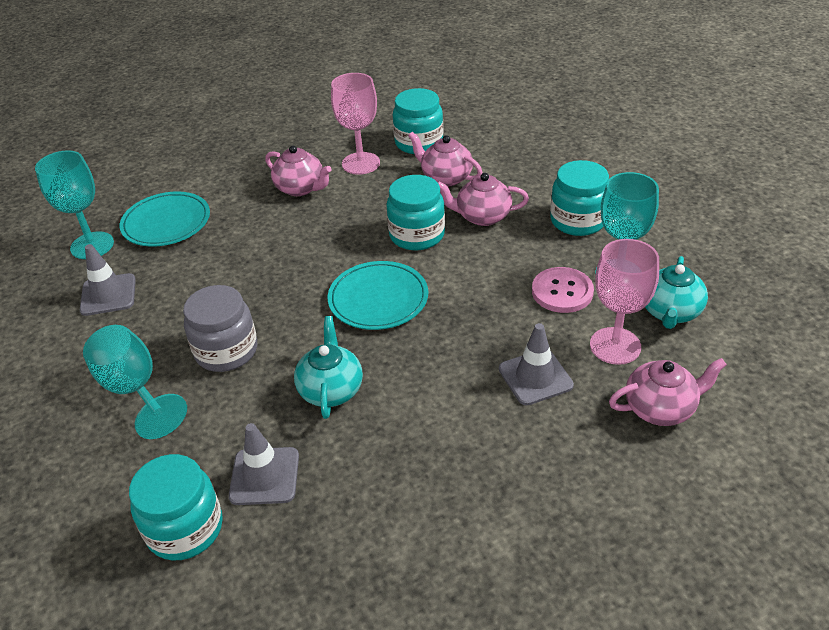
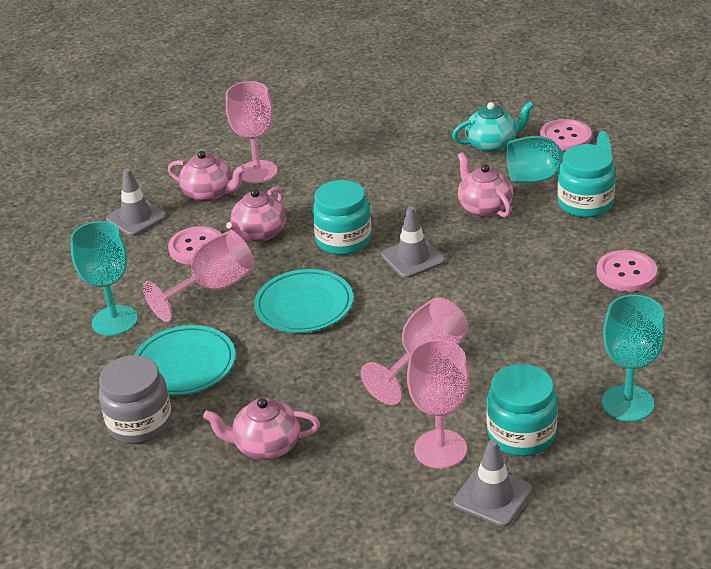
pink button: [532,267,594,313] = 1 -> [168,226,221,265] [540,119,592,151] [597,250,657,292] = 3
pink goblet: [331,73,380,175] [590,239,659,365] = 2 -> [142,231,254,322] [226,81,277,183] [360,297,468,405] [407,340,469,469] = 4
turquoise jar: [129,454,223,561] [386,175,445,250] [393,88,443,154] [550,160,609,236] = 4 -> [312,180,371,255] [487,364,558,456] [557,144,616,218] = 3
turquoise teapot: [294,316,363,419] [645,256,708,329] = 2 -> [452,102,534,153] = 1

